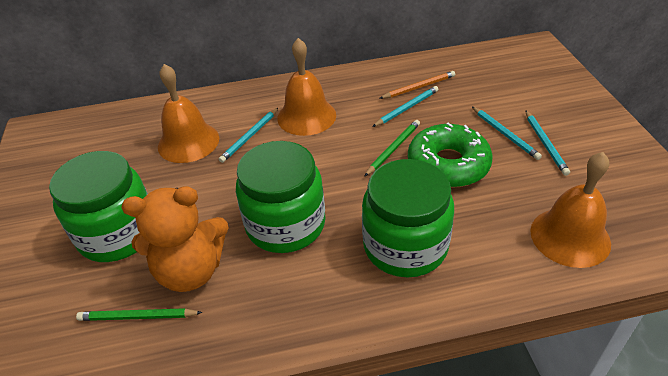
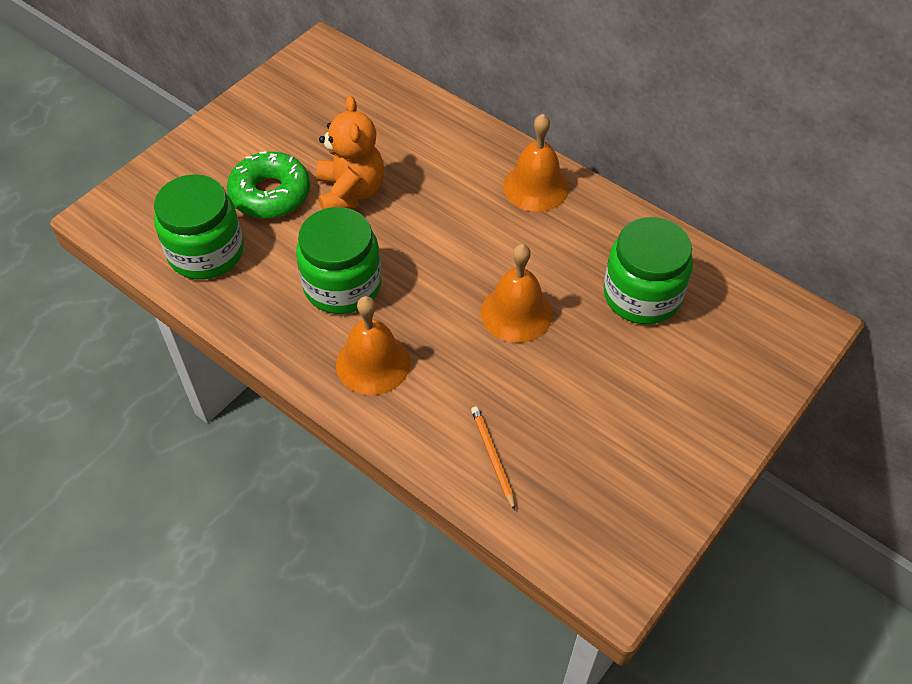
green pencil: [76,308,203,321] [365,120,420,176] = 2 -> none = 0
turquoise pencil: [219,108,278,163] [372,86,439,127] [472,107,542,160] [525,110,570,176] = 4 -> none = 0

